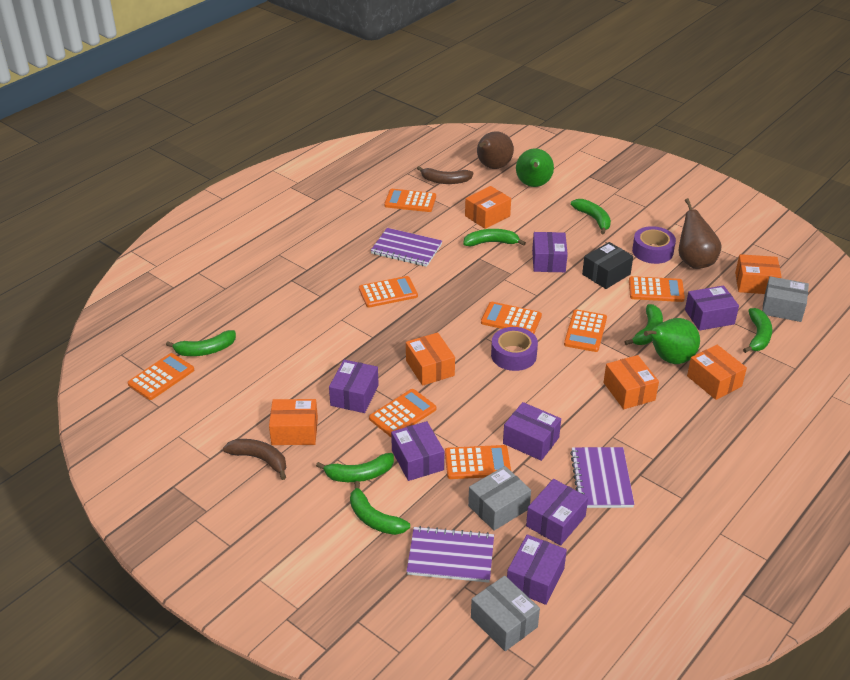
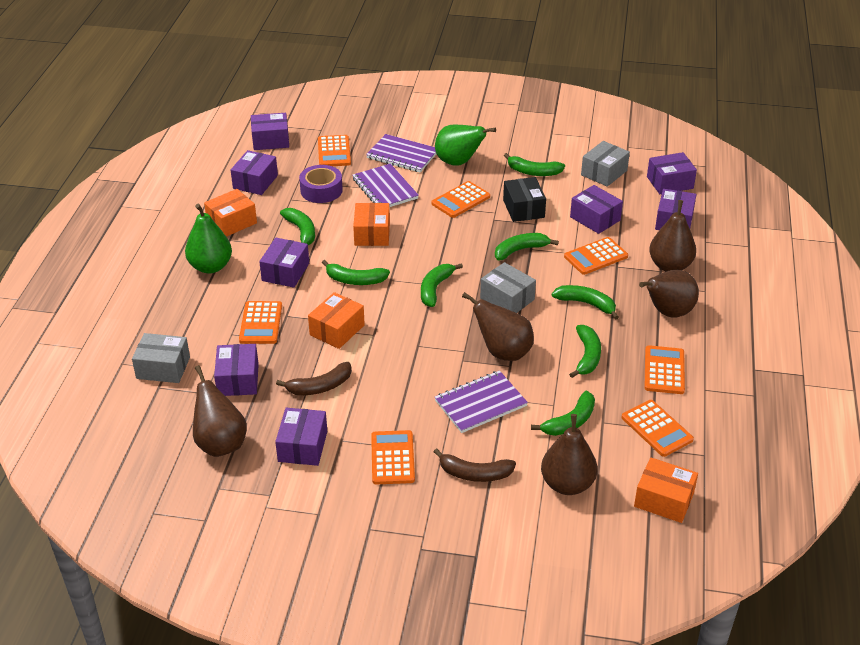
brown pear: [477,131,514,169] [679,198,722,269] = 2 -> [193,365,247,457] [462,292,534,361] [541,414,597,495] [639,270,699,318] [649,200,696,272] = 5
green banana: [166,330,236,356] [316,453,394,482] [350,481,410,535] [463,229,526,246] [571,199,611,234] [624,304,663,345] [743,308,772,353] = 7 -> [280,208,315,245] [322,260,390,285] [421,263,463,307] [495,233,559,261] [504,153,565,176] [531,391,595,436] [552,285,619,320] [569,325,601,378] = 8
orange box: [269,399,318,445] [406,333,455,386] [465,186,511,229] [603,355,659,409] [687,345,747,400] [735,254,782,294] = 6 -> [204,189,257,237] [308,292,365,349] [353,203,390,246] [634,458,698,523] = 4
orange calculator: [128,353,194,400] [359,276,418,307] [369,389,436,437] [384,189,436,212] [445,445,511,479] [481,302,542,334] [564,309,607,352] [629,276,685,302] = 8 -> [239,301,282,344] [318,135,351,166] [371,430,415,484] [431,181,490,218] [564,237,628,275] [621,400,694,457] [645,345,685,394] = 7
purple box: [329,360,379,413] [391,421,444,481] [503,402,561,461] [507,534,567,605] [526,479,588,546] [532,232,568,272] [685,285,739,331] = 7 -> [214,344,259,396] [231,150,278,195] [251,113,289,150] [259,238,309,288] [275,408,327,466] [570,185,623,234] [647,152,697,194] [655,189,697,230] = 8
purple tape: [491,327,538,371] [632,226,676,264] = 2 -> [299,165,343,203] = 1

